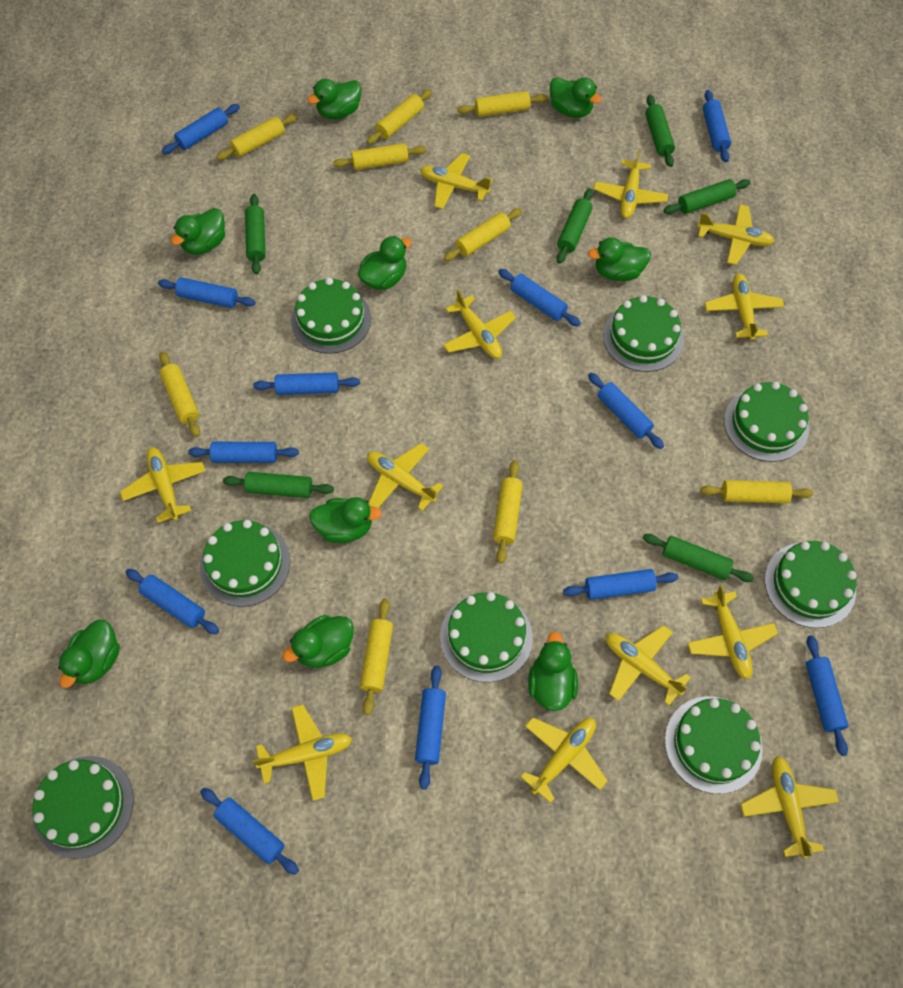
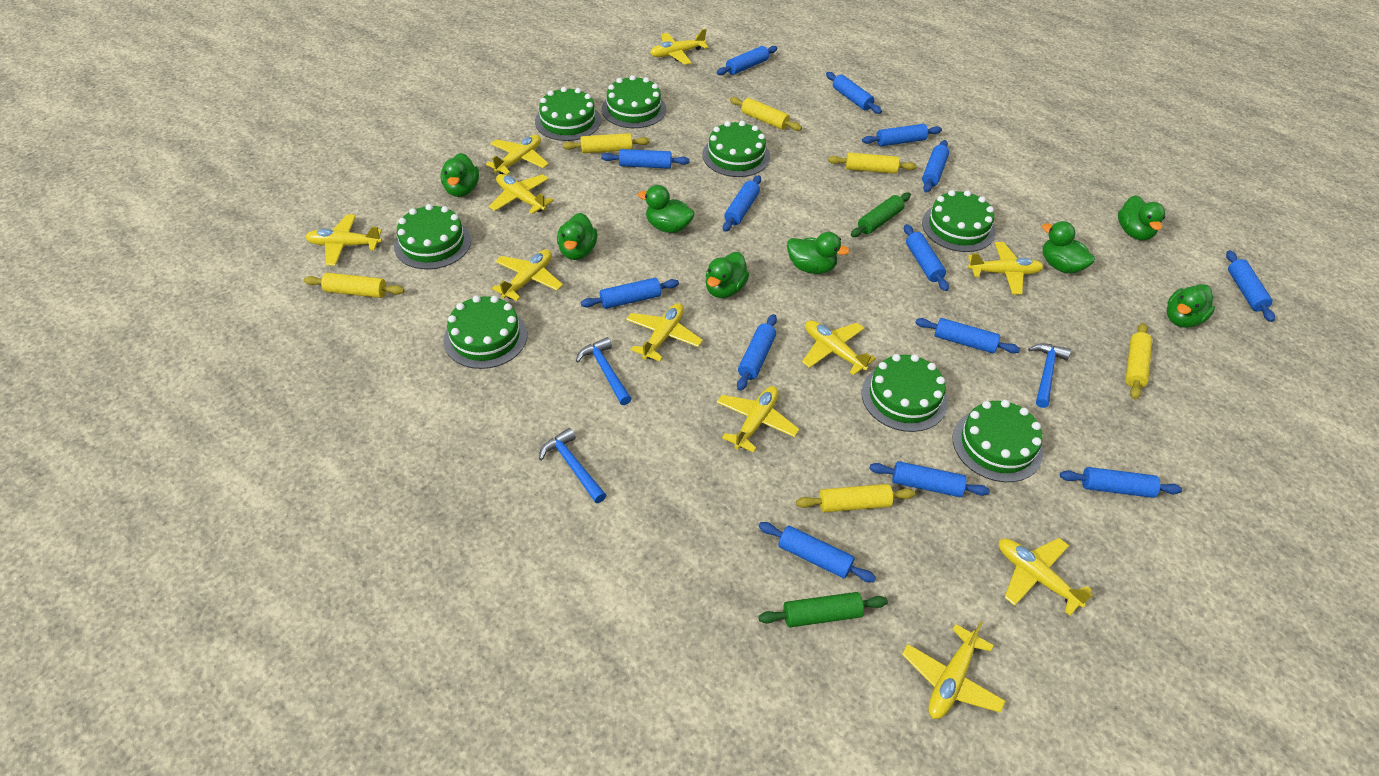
blue hammer: none = 0 -> [539,428,606,503] [576,337,632,405] [1028,343,1071,408] = 3
blue rolling pin: [125,569,219,634] [158,277,255,308] [162,104,240,154] [188,442,299,463] [200,788,299,875] [253,372,360,395] [415,665,446,790] [498,269,581,326] [563,569,678,600] [588,373,664,449] [703,90,731,162] [806,635,848,756] = 12 -> [581,278,679,309] [601,149,690,169] [717,46,778,75] [723,175,761,232] [737,314,777,391] [758,522,876,582] [826,72,882,114] [862,124,942,146] [869,461,990,497] [904,224,949,291] [915,318,1020,353] [922,140,949,193] [1060,467,1182,498] [1226,250,1275,322] = 14
green duck: [58,620,120,688] [171,208,225,255] [283,615,354,668] [307,79,362,119] [309,497,382,543] [357,236,412,290] [528,632,578,711] [550,77,602,118] [588,237,651,281] = 9 -> [441,153,479,197] [557,213,598,260] [638,185,695,233] [706,252,749,298] [787,232,849,274] [1042,221,1095,274] [1118,195,1165,240] [1167,284,1215,328] = 8
green rolling pin: [223,472,334,498] [245,194,265,274] [557,189,593,264] [643,534,754,582] [645,95,675,167] [664,179,751,214] = 6 -> [758,592,888,627] [851,193,911,237] = 2
yellow plane: [120,447,205,523] [252,704,352,801] [367,443,443,511] [420,153,493,209] [443,289,516,359] [520,717,607,803] [594,149,668,219] [606,625,691,706] [687,585,778,679] [697,204,774,265] [704,273,784,341] [740,756,839,859] = 12 -> [305,214,382,266] [486,135,549,175] [489,174,554,214] [492,249,563,301] [626,303,703,361] [650,29,708,65] [717,386,799,453] [802,320,876,375] [902,621,1006,719] [968,242,1044,294] [999,538,1093,616] = 11
yellow rolling pin: [159,352,200,437] [216,114,298,160] [333,143,427,170] [360,598,393,715] [367,89,432,144] [444,208,522,261] [457,91,548,117] [493,460,523,563] [700,480,814,503] = 9 -> [304,273,404,298] [563,133,650,153] [730,97,802,131] [796,484,915,512] [828,152,917,174] [1126,323,1152,399] = 6

